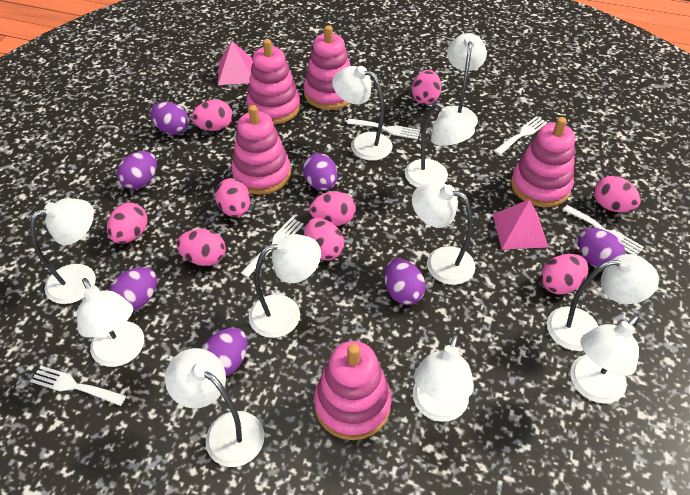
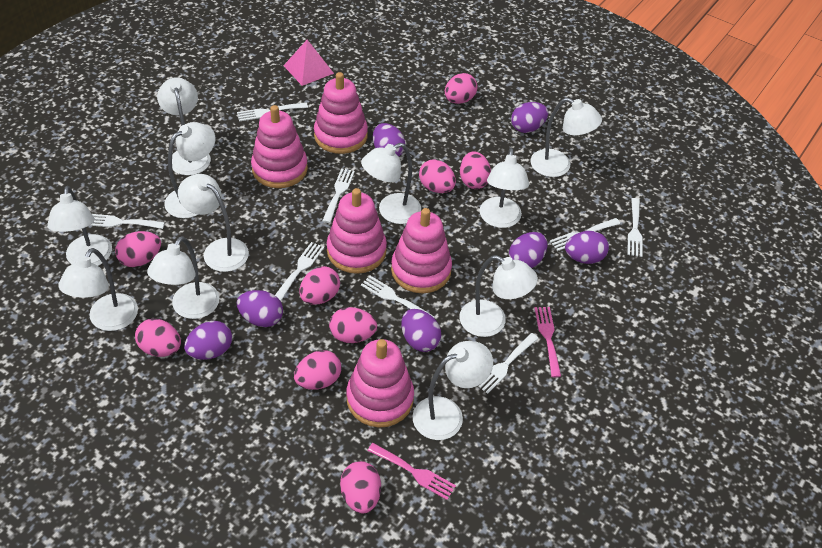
pink fork: none = 0 -> [367,443,456,500] [534,307,561,377] = 2
pink pyramid: [218,41,253,85] [493,199,548,249] = 2 -> [283,40,334,86] = 1
white fork: [30,366,126,406] [241,217,304,278] [347,119,420,139] [494,116,548,155] [563,205,644,255] = 5 -> [89,214,165,229] [237,102,308,122] [275,242,324,301] [322,168,355,223] [361,276,435,318] [479,333,539,394] [550,218,620,251] [627,198,643,257] = 8

